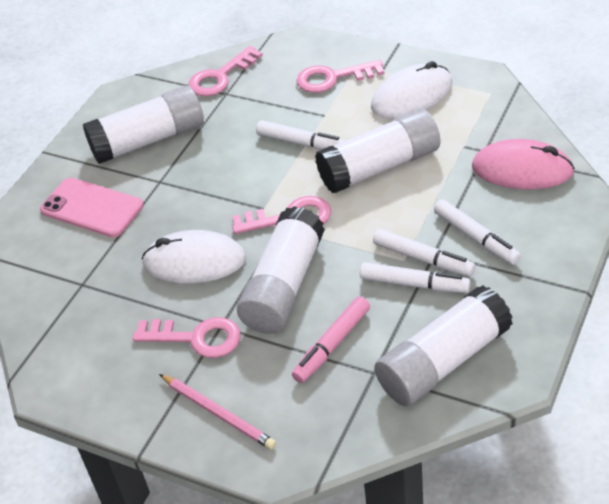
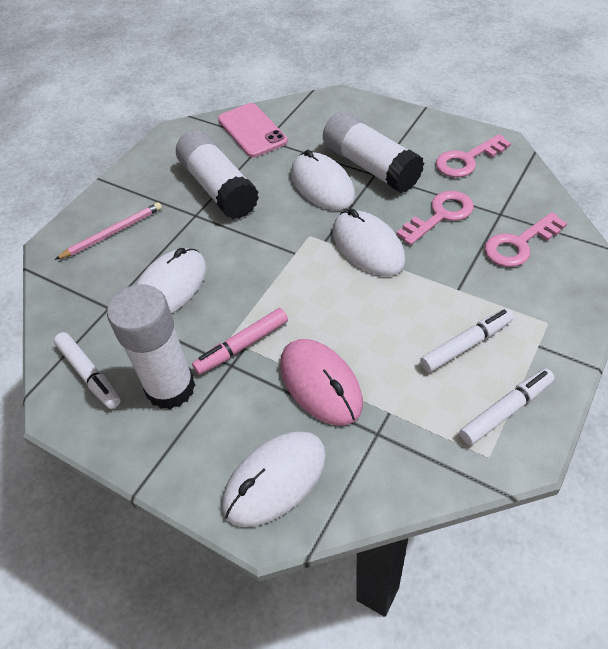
pink key: [132,317,241,358] [189,46,263,96] [232,196,331,234] [296,60,384,93] = 4 -> [396,191,474,245] [436,134,511,177] [485,212,567,267] = 3
white glue stick: [83,85,204,164] [237,206,325,334] [315,109,440,193] [374,285,513,406] = 4 -> [107,284,195,409] [176,130,259,219] [323,111,424,193] = 3
white marker: [256,120,345,150] [360,262,471,293] [373,229,475,277] [434,200,521,265] = 4 -> [54,332,121,409] [420,309,514,372] [459,369,554,445] = 3
white mouse: [142,230,246,283] [371,61,452,118] = 2 -> [135,248,206,314] [222,431,326,527] [291,150,355,210] [333,209,405,276] = 4

